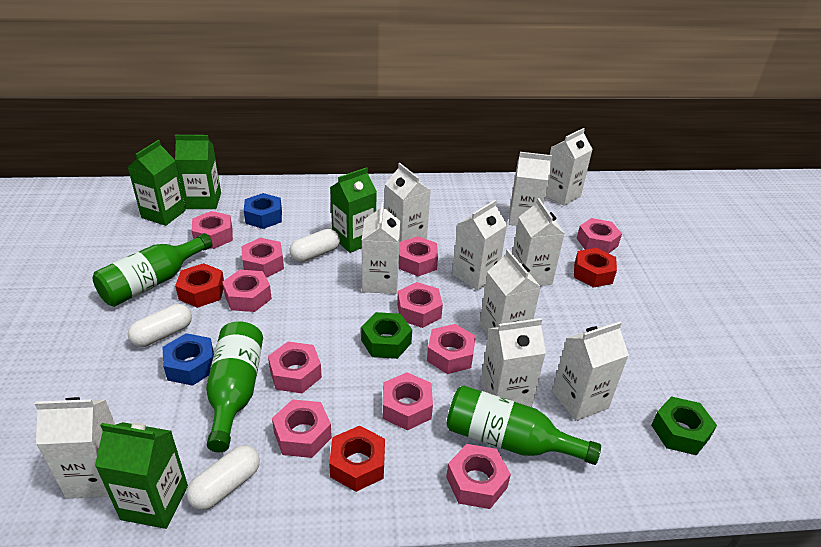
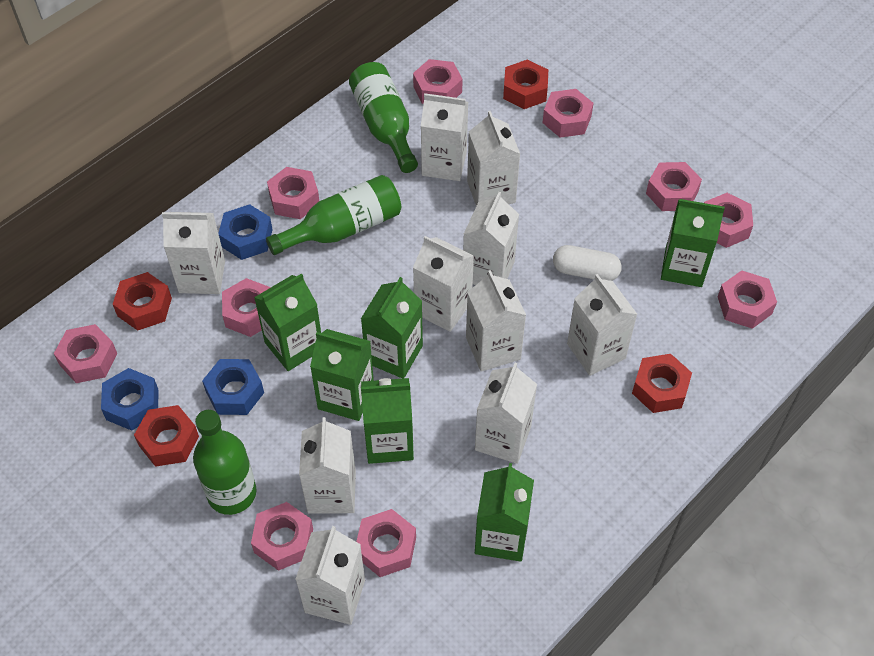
blue nut: [163,333,214,386] [244,193,282,229] = 2 -> [101,368,159,431] [202,359,264,415] [218,204,273,260] = 3
green carton: [95,422,188,529] [127,140,186,226] [175,135,221,209] [330,167,377,253] = 4 -> [254,273,321,371] [310,329,374,421] [361,277,423,379] [361,378,414,464] [475,463,534,562] [661,199,725,287] = 6
green nut: [361,312,412,359] [651,396,717,455] = 2 -> none = 0
pink nut: [192,211,233,249] [222,270,272,312] [241,238,284,278] [268,341,322,393] [272,399,332,458] [383,372,433,430] [397,282,443,328] [399,236,438,276] [427,324,476,374] [446,444,511,509] [577,218,622,253] = 11 -> [54,324,117,383] [222,278,271,337] [251,502,313,571] [267,167,319,219] [356,509,416,577] [413,59,463,104] [543,89,594,138] [646,162,702,211] [704,193,753,248] [718,270,777,329] = 10
red nut: [175,263,224,308] [329,426,385,492] [574,248,617,288] = 3 -> [113,272,172,331] [134,405,199,467] [503,60,548,109] [632,354,692,413] = 4
white capsule: [128,304,192,347] [186,445,260,510] [289,229,340,262] = 3 -> [553,245,622,281] = 1

